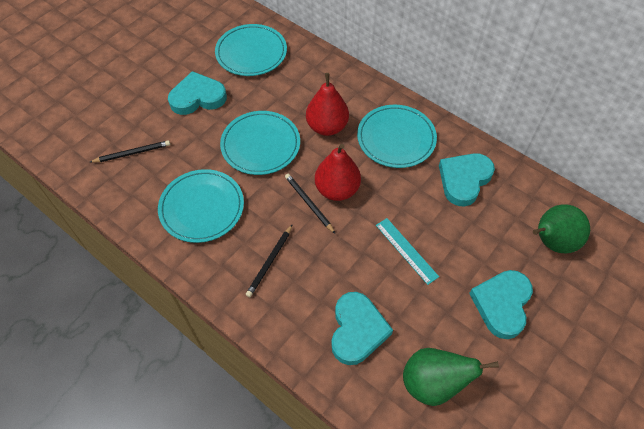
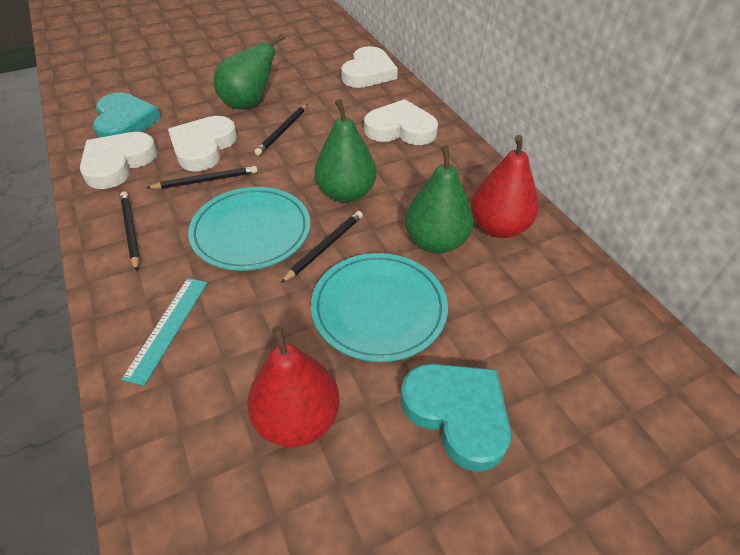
black pencil: [90,140,170,163] [246,224,293,297] [285,174,335,233] = 3 -> [120,192,140,271] [146,166,257,189] [254,104,308,156] [281,211,363,283] = 4
green pear: [403,348,499,406] [533,205,590,253] = 2 -> [214,34,285,109] [315,99,376,203] [405,146,473,254] = 3
turquoise heart: [168,71,227,115] [331,292,393,365] [439,153,495,207] [469,270,533,339] = 4 -> [93,93,161,138] [400,364,511,472] = 2
turquoise plate: [158,169,244,243] [215,24,287,76] [220,111,300,175] [357,105,437,168] = 4 -> [188,187,310,271] [311,253,448,362] = 2
white heart: none = 0 -> [80,132,158,189] [168,116,237,172] [341,46,398,88] [364,99,438,145] = 4

